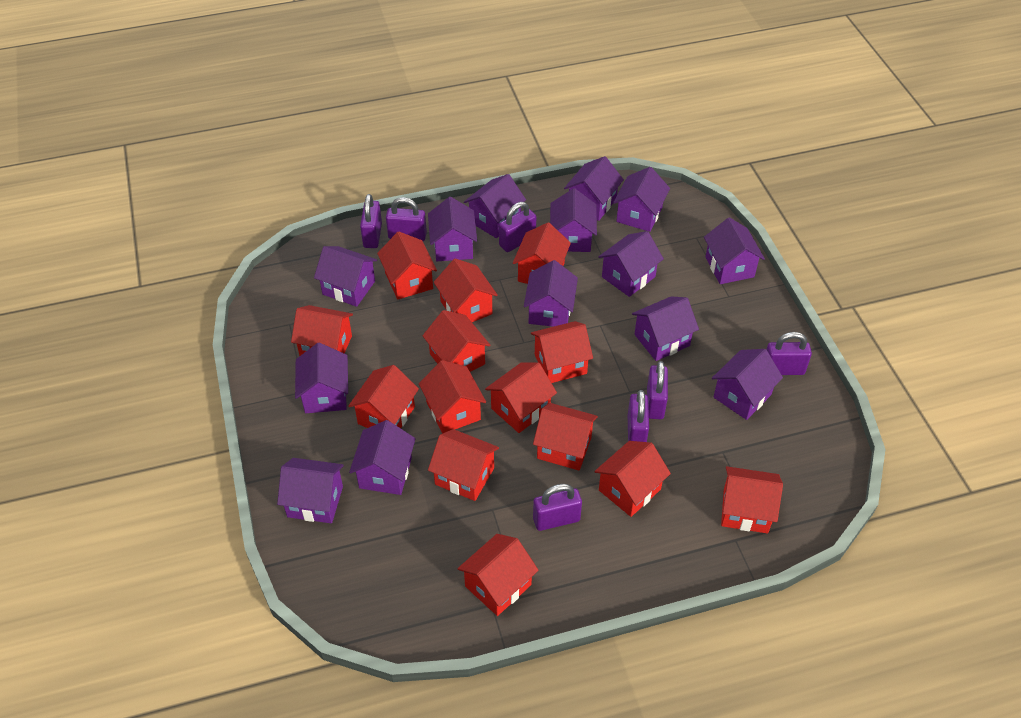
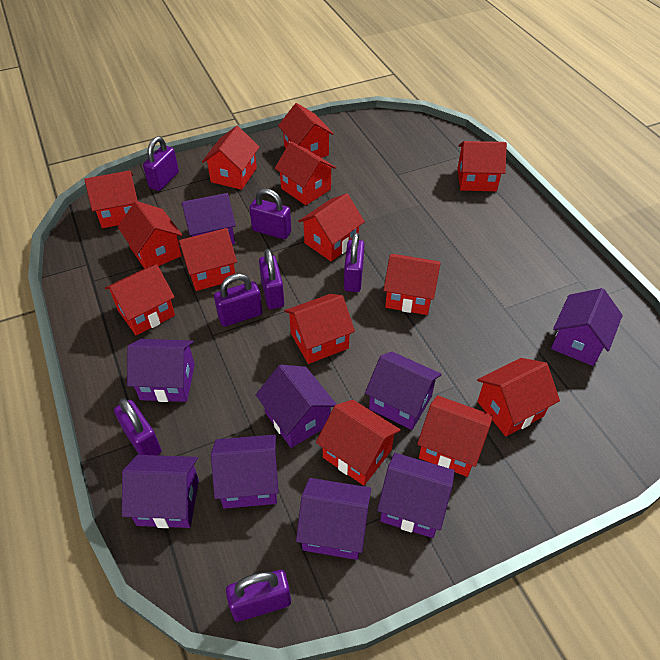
purple house: [277,458,344,523] [295,343,348,413] [314,246,377,307] [349,420,416,495] [428,197,477,261] [464,174,526,238] [524,260,578,327] [550,188,597,252] [564,156,624,221] [598,231,664,297] [613,167,670,232] [632,296,699,361] [704,217,765,284] [712,349,783,420] = 14 -> [122,455,199,528] [127,339,195,402] [182,193,236,245] [211,435,279,509] [256,365,337,448] [296,478,371,560] [365,352,442,430] [377,453,455,538] [551,288,623,366] = 9

